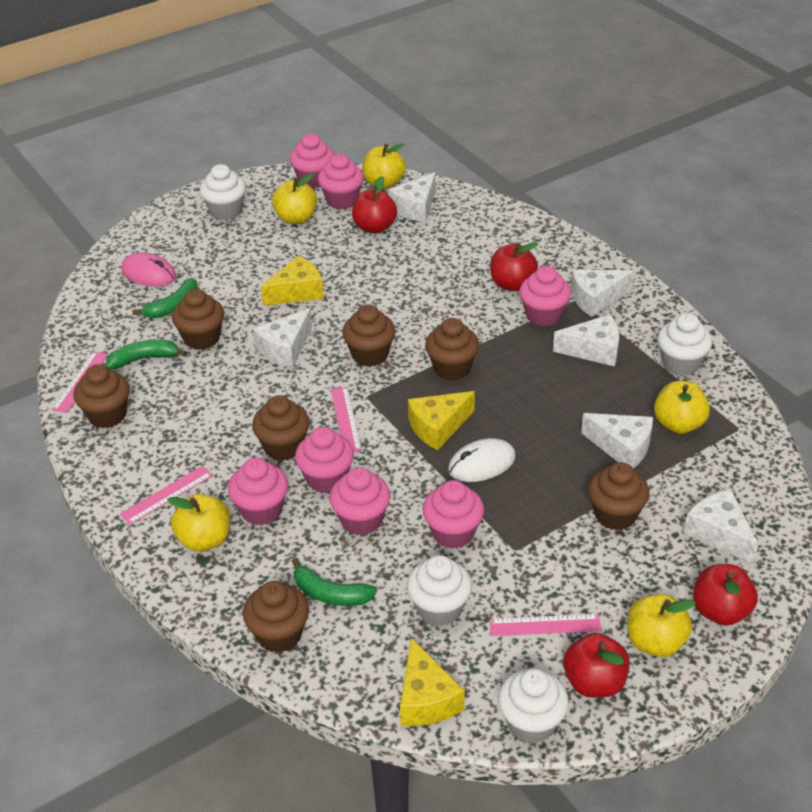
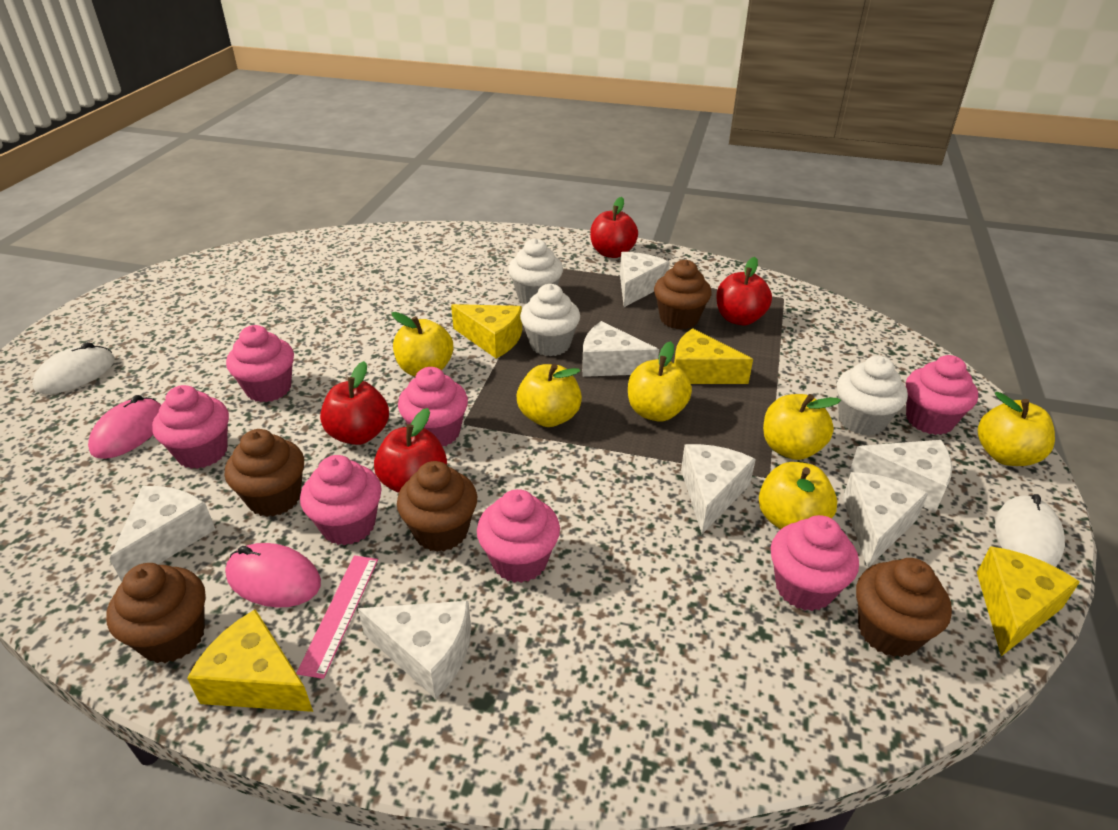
brown cupcake: [73,364,130,428] [172,289,224,350] [243,581,309,653] [252,395,310,461] [342,305,395,367] [425,318,479,381] [588,462,650,530] = 7 -> [106,563,206,663] [225,429,304,517] [397,461,477,552] [654,259,712,330] [856,558,952,657] = 5
green banana: [106,340,187,369] [133,278,198,318] [292,558,377,606] = 3 -> none = 0
pink mouse: [121,252,176,287] = 1 -> [88,395,161,459] [225,543,321,608] = 2
pink ruler: [51,351,108,413] [120,465,213,525] [331,387,362,452] [489,614,602,636] = 4 -> [296,555,378,679] = 1
white cheese: [253,308,312,367] [388,172,436,222] [553,314,619,367] [571,269,634,317] [581,413,653,468] [684,489,759,564] = 6 -> [109,486,216,582] [358,601,471,699] [582,321,659,377] [620,252,670,307] [681,444,756,534] [843,472,928,567] [849,440,952,513] = 7
white cupcake: [200,164,246,220] [407,555,472,626] [498,669,569,744] [657,313,712,376] = 4 -> [508,238,563,304] [520,284,580,356] [837,356,908,436] = 3
white mouse: [448,438,516,482] = 1 -> [32,342,115,394] [995,494,1065,567] = 2
yellow apple: [167,494,230,552] [272,173,317,224] [363,143,406,189] [627,594,696,657] [654,381,710,434] = 5 -> [392,312,453,377] [517,364,582,427] [628,341,692,422] [759,462,837,530] [763,394,841,460] [978,392,1055,466] = 6
yellow cheese: [261,255,324,306] [400,638,465,726] [408,391,475,450] = 3 -> [187,609,313,712] [451,304,522,359] [674,328,753,384] [977,546,1080,656] = 4

